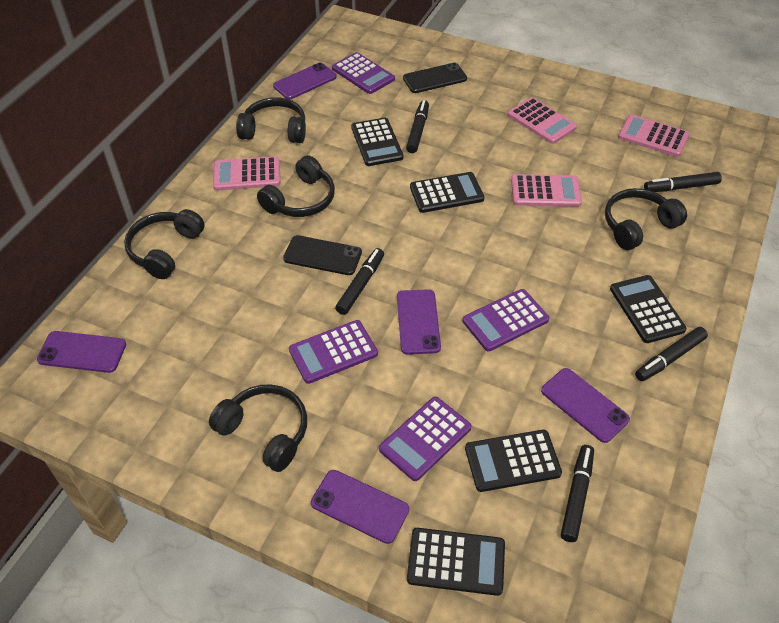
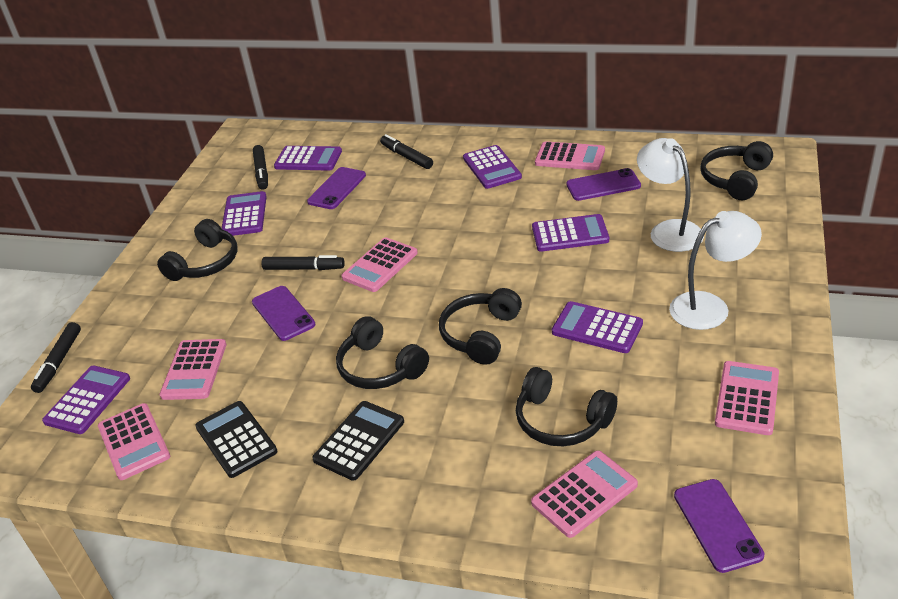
black calculator: [351,118,404,166] [407,528,505,596] [410,172,484,213] [465,430,562,492] [610,275,687,343] = 5 -> [195,401,277,478] [312,401,404,481] = 2
black marker: [335,248,384,315] [406,100,429,153] [561,445,594,542] [635,327,708,381] [644,172,722,192] = 5 -> [31,322,81,393] [253,145,268,190] [261,255,345,270] [380,134,433,169] = 4
black phone: [283,235,362,275] [403,63,467,93] = 2 -> none = 0
pink calculator: [213,156,280,191] [508,97,577,144] [511,174,582,207] [618,114,690,157] = 4 -> [98,403,170,480] [159,339,226,400] [341,237,418,292] [531,451,638,538] [535,141,605,170] [715,361,779,435] = 6
purple calculator: [289,320,378,384] [332,52,395,94] [379,397,472,481] [462,289,549,351] = 4 -> [42,366,130,434] [221,191,267,236] [274,146,342,171] [463,145,522,189] [532,214,609,252] [552,301,643,353] = 6
purple phone: [37,331,126,373] [273,63,337,100] [311,470,409,544] [397,289,441,355] [541,368,630,443] = 5 -> [252,286,315,341] [307,167,366,209] [566,168,641,201] [674,479,765,573] = 4
white lamp: none = 0 -> [637,138,704,252] [669,211,762,330] = 2

